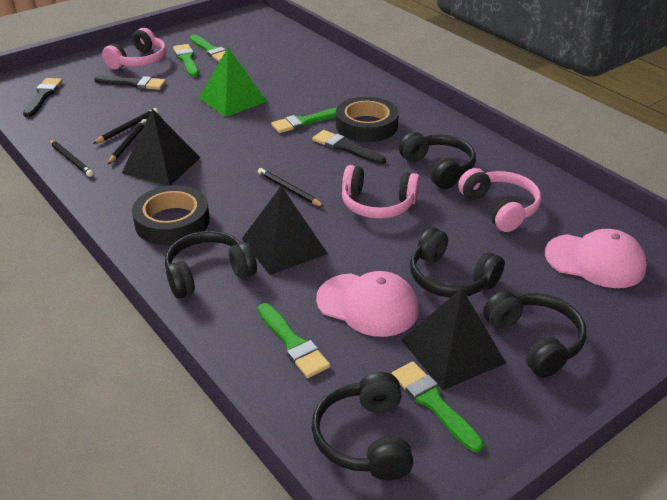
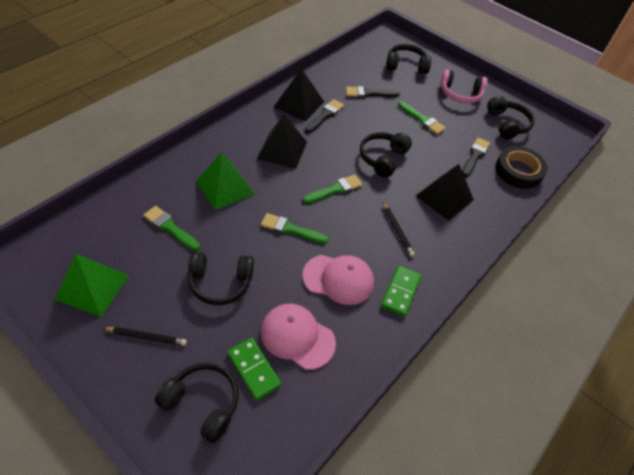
black pencil: [49,139,94,177] [93,108,158,144] [107,119,147,165] [258,168,324,207] = 4 -> [103,327,187,346] [383,202,415,256] = 2
black tape: [132,185,210,245] [336,97,399,142] = 2 -> [495,146,548,189] = 1
green brush: [173,44,199,77] [190,35,226,62] [258,303,330,378] [271,108,336,133] [392,361,484,452] = 5 -> [143,206,200,251] [261,213,329,244] [303,175,363,204] [398,101,446,135] = 4
green domino: none = 0 -> [227,338,281,400] [381,266,422,317] = 2
green pyramid: [199,48,267,117] = 1 -> [55,254,129,317] [196,152,254,210] = 2
pink headphones: [102,28,167,69] [342,165,420,219] [458,168,541,232] = 3 -> [440,69,487,104] = 1

